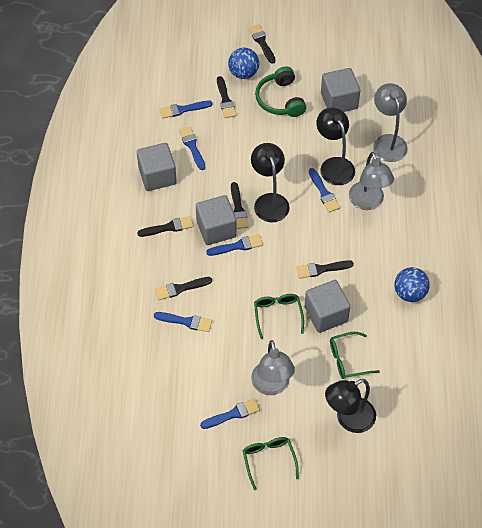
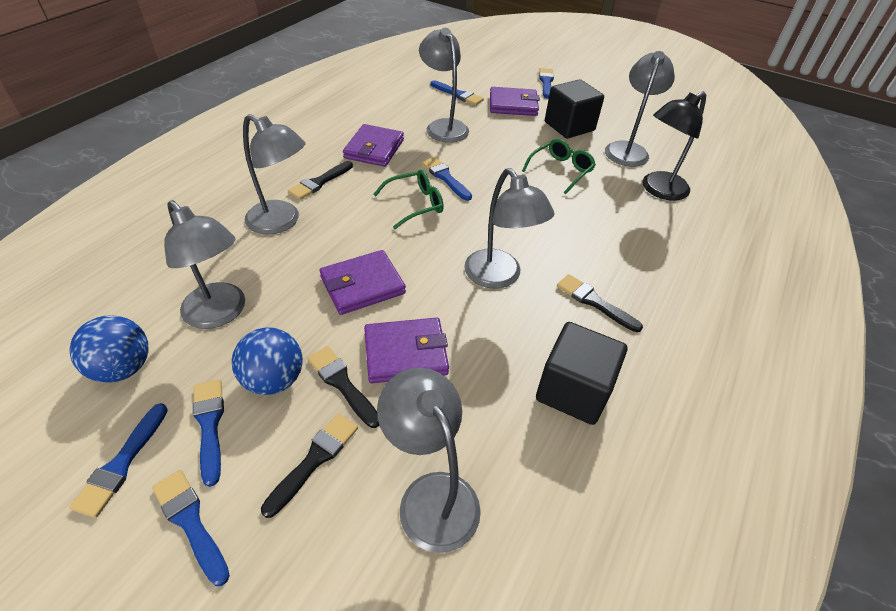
black brush: [137,216,194,237] [155,277,212,300] [217,76,237,118] [231,182,249,229] [248,24,276,64] [296,260,354,279] = 6 -> [261,413,358,518] [288,161,353,200] [307,346,380,428] [557,274,643,332] = 4
black cube: none = 0 -> [536,322,627,425] [545,79,604,138] = 2
black lamp: [251,143,290,222] [316,107,355,185] [325,379,376,433] = 3 -> [643,91,706,201] = 1
green glasses: [243,437,299,490] [254,294,304,339] [330,332,380,379] = 3 -> [373,169,444,229] [522,139,596,194] = 2
green headphones: [255,66,306,117] = 1 -> none = 0
grey cube: [137,143,177,191] [196,195,237,245] [305,280,351,333] [321,68,360,112] = 4 -> none = 0
grey lamp: [251,340,295,395] [349,152,394,210] [373,83,408,162] = 3 -> [164,200,245,329] [243,114,305,235] [377,368,481,553] [419,28,469,143] [464,168,555,289] [605,51,675,167] = 6
purple wallet: none = 0 -> [320,250,406,315] [343,124,404,167] [364,318,449,383] [490,87,540,116] = 4

